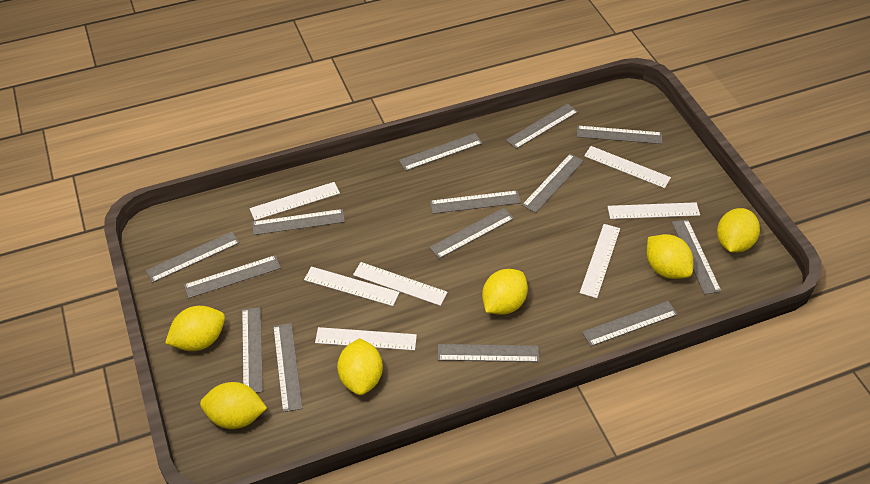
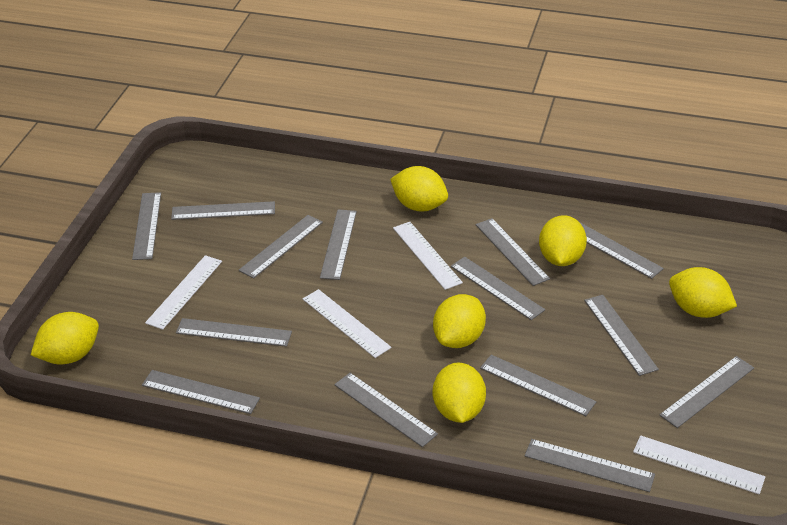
white ruler: [250,182,340,220] [304,266,400,306] [315,327,417,351] [353,262,448,306] [580,224,620,298] [584,146,671,188] [607,202,700,219] = 7 -> [145,255,222,330] [303,289,391,358] [393,222,463,290] [633,435,765,495] = 4

